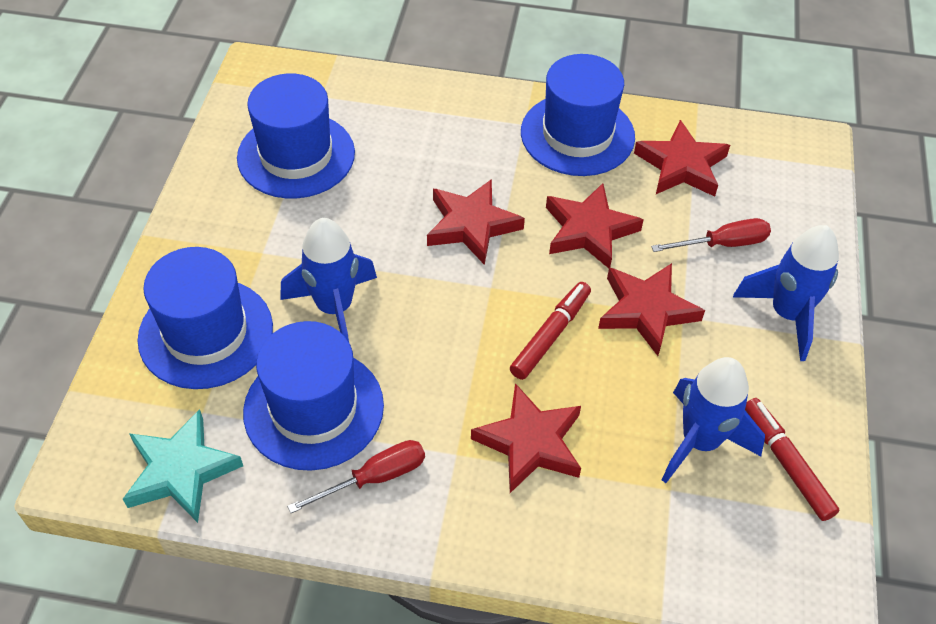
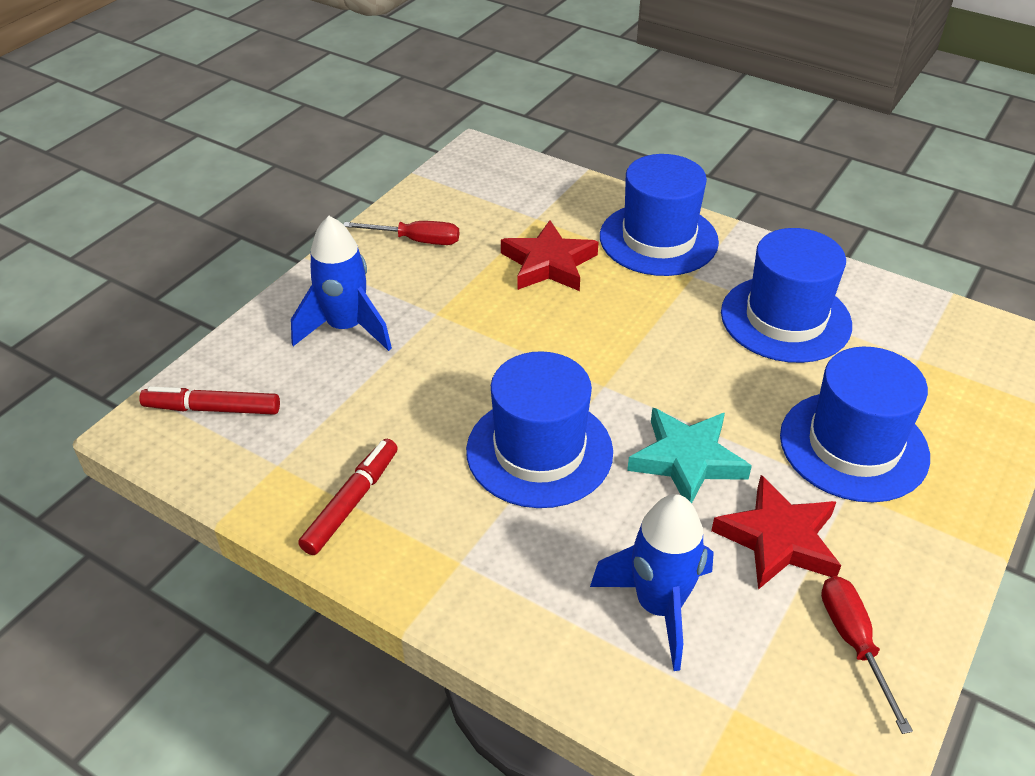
blue rocket: [281,218,377,342] [662,357,765,483] [733,225,839,361] = 3 -> [291,216,392,351] [590,494,714,671] = 2
red star: [427,179,525,265] [471,383,581,493] [546,183,644,268] [598,263,705,356] [634,120,730,197] = 5 -> [501,220,598,291] [711,475,841,590] = 2

